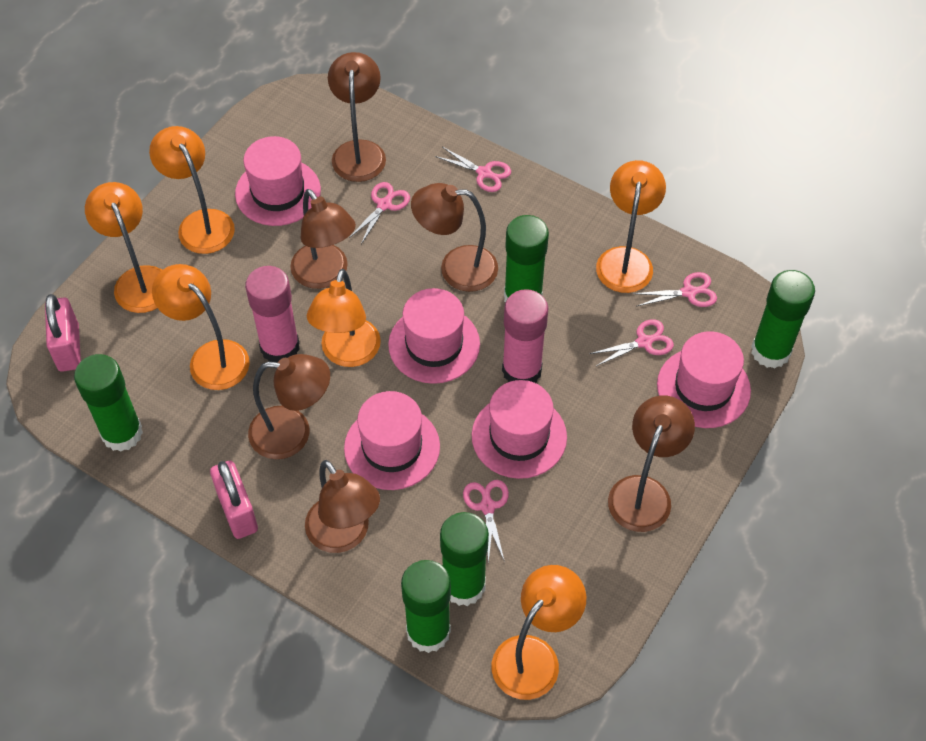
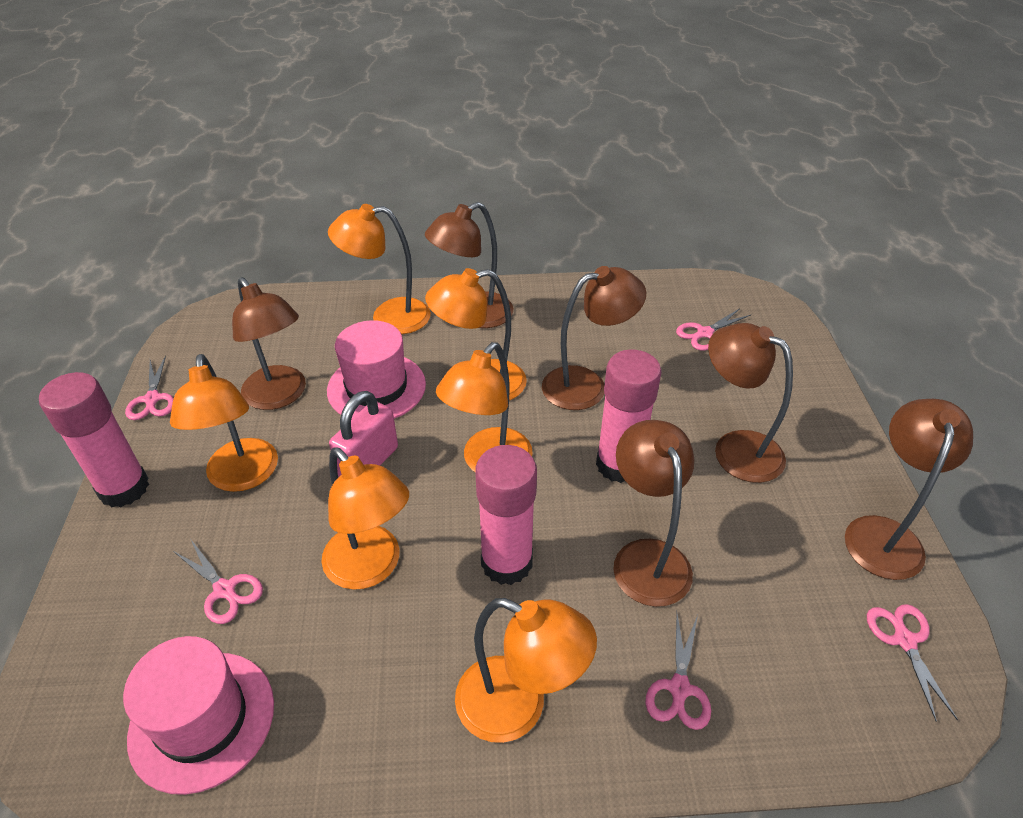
green glue stick: [74,354,143,452] [401,560,451,653] [440,512,489,606] [504,215,549,303] [751,270,815,369] = 5 -> none = 0
pink glue stick: [245,266,300,363] [502,289,548,383] = 2 -> [39,372,149,508] [475,445,537,585] [596,350,662,483] = 3
pink hat: [235,136,321,226] [344,391,440,490] [388,288,480,384] [472,380,567,479] [657,331,751,428] = 5 -> [123,636,274,795] [327,320,426,419] = 2
pink padlock: [45,294,81,372] [210,461,258,539] = 2 -> [329,391,398,477] = 1

